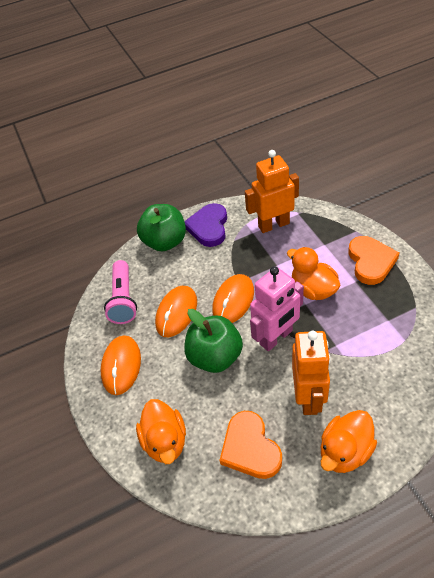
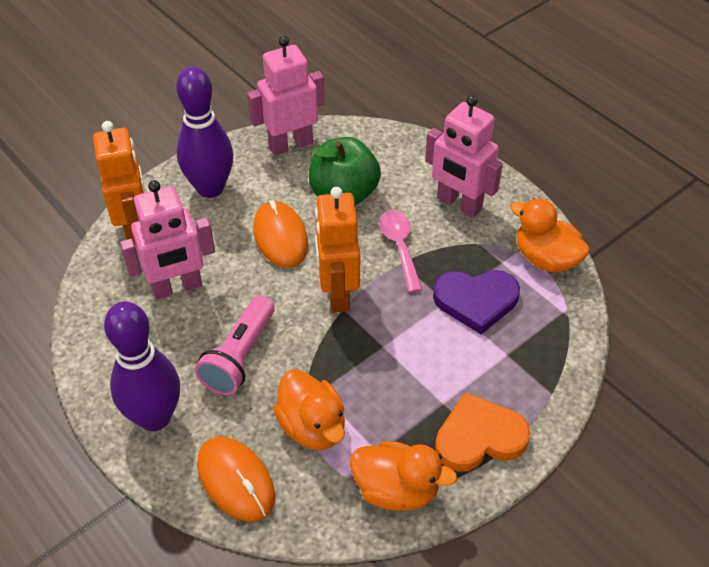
green apple: [137,204,186,252] [184,309,243,373] = 2 -> [309,137,381,205] = 1
orange heart: [219,411,282,479] [348,236,400,285] = 2 -> [435,392,530,472] = 1
orange mouse: [100,335,141,395] [155,286,197,337] [212,274,254,323] = 3 -> [197,437,275,522] [253,200,309,268] = 2
pink robot: [250,266,304,351] = 1 -> [120,180,215,300] [247,36,325,155] [425,95,503,218] = 3
pink spoon: none = 0 -> [379,210,422,292] = 1
purple bowling pin: none = 0 -> [104,301,180,431] [176,67,233,198] = 2

